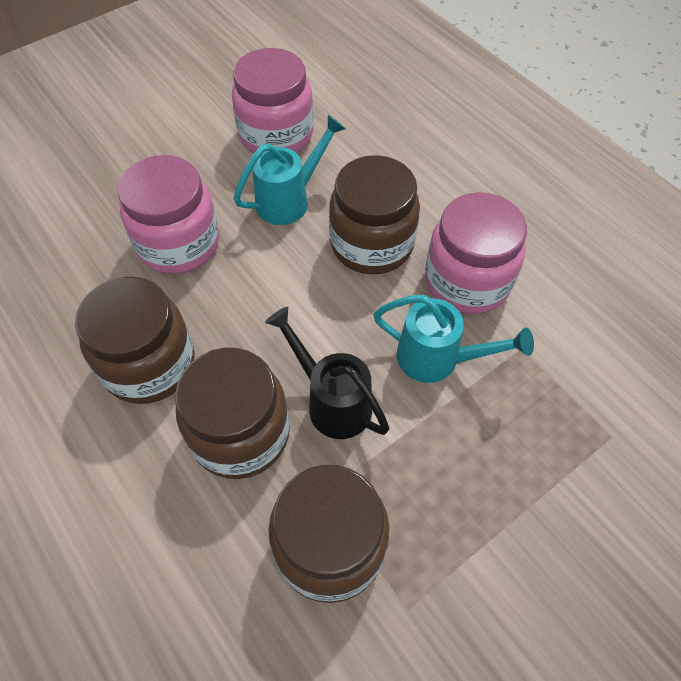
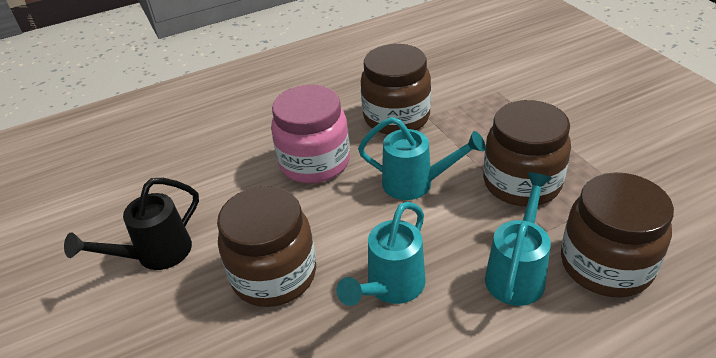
pink jar: [118,155,220,274] [232,48,313,153] [425,192,527,314] = 3 -> [271,85,350,183] = 1
turquoise watering can: [234,115,346,225] [373,295,534,383] = 2 -> [336,202,426,306] [358,117,485,200] [485,172,552,306] = 3

